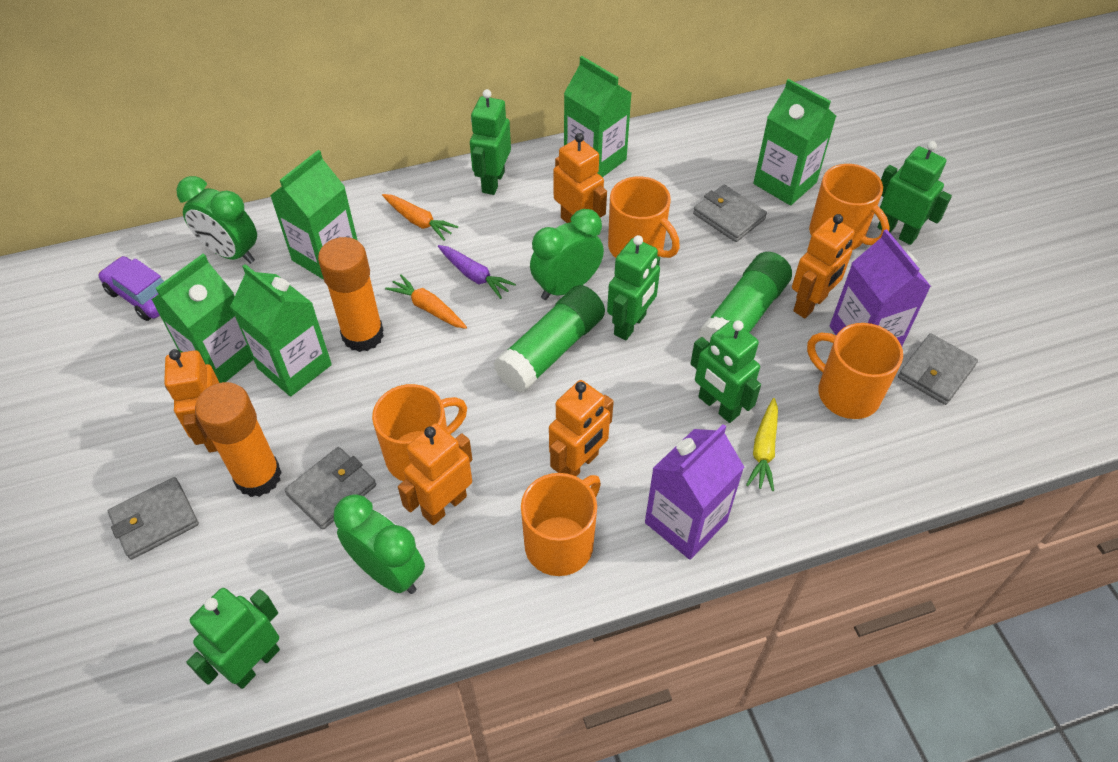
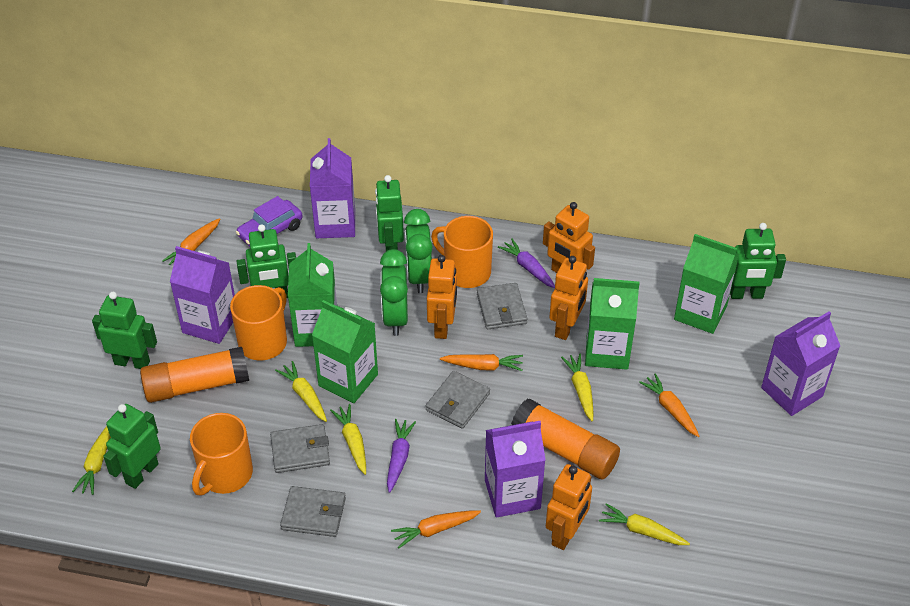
green carton: [151,254,254,383] [230,264,332,397] [270,150,358,280] [564,56,632,177] [753,79,836,206] = 5 -> [288,243,337,347] [312,300,378,403] [585,278,640,370] [674,234,739,334] = 4
green clock: [176,176,257,264] [334,494,425,594] [530,209,604,300] = 3 -> [380,249,408,336] [404,209,433,293] = 2
green glue stick: [493,285,605,393] [698,252,792,343] = 2 -> none = 0
orange carrot: [382,194,458,240] [385,274,467,329] = 2 -> [162,218,220,265] [391,510,481,548] [440,354,523,371] [639,373,699,437] = 4
orange mug: [372,384,467,481] [521,473,601,576] [608,176,680,258] [807,323,903,419] [809,164,890,250] = 5 -> [190,413,253,496] [230,285,287,361] [431,216,493,288] = 3
orange robot: [164,349,219,452] [398,423,472,525] [549,380,614,476] [553,133,607,223] [792,214,855,318] = 5 -> [427,255,457,339] [543,202,595,273] [546,464,592,550] [549,256,588,340] = 4
purple carrot: [438,245,516,299] = 1 -> [387,419,416,493] [498,238,555,288] = 2
purple carton: [645,424,744,560] [830,229,931,346] = 2 -> [170,246,235,344] [310,138,355,238] [485,421,546,518] [761,311,840,416] = 4
yellow carrot: [746,398,778,491] = 1 -> [72,426,111,495] [275,361,327,422] [330,404,366,475] [561,354,594,421] [599,503,690,545] = 5

